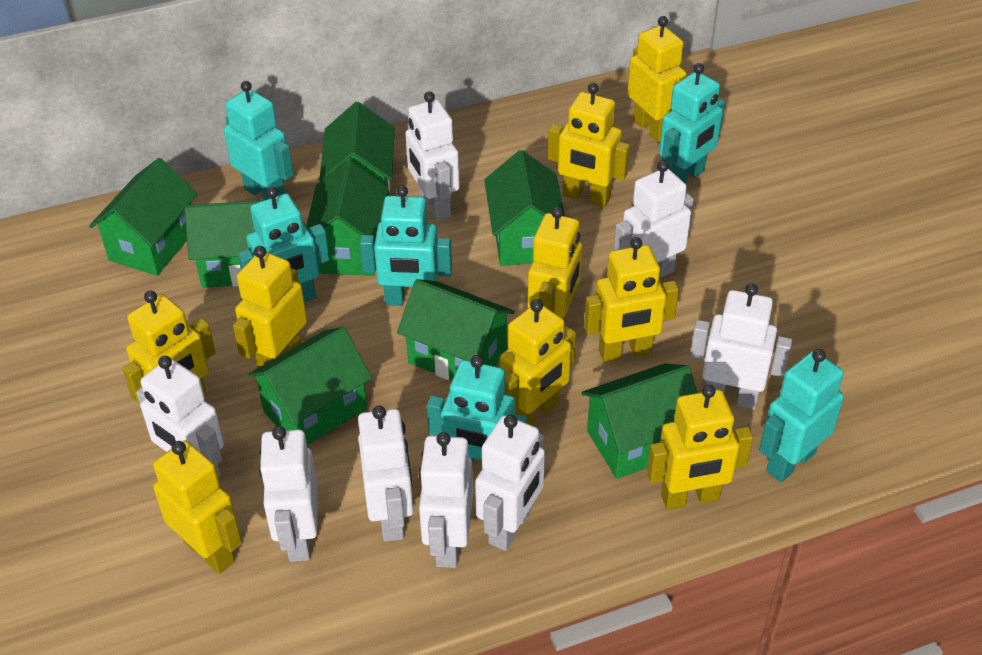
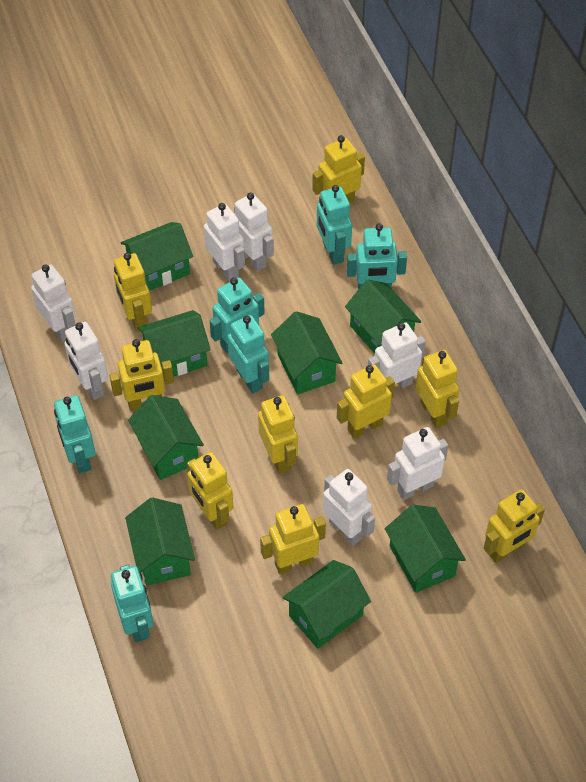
white robot: [136,356,224,478] [259,426,318,562] [358,406,413,542] [405,91,460,221] [419,432,473,568] [475,415,545,551] [614,161,694,277] [690,283,792,410] = 8 -> [31,264,76,343] [64,322,108,400] [204,203,245,282] [234,192,274,272] [323,469,375,546] [368,323,426,388] [387,427,448,500] = 7

